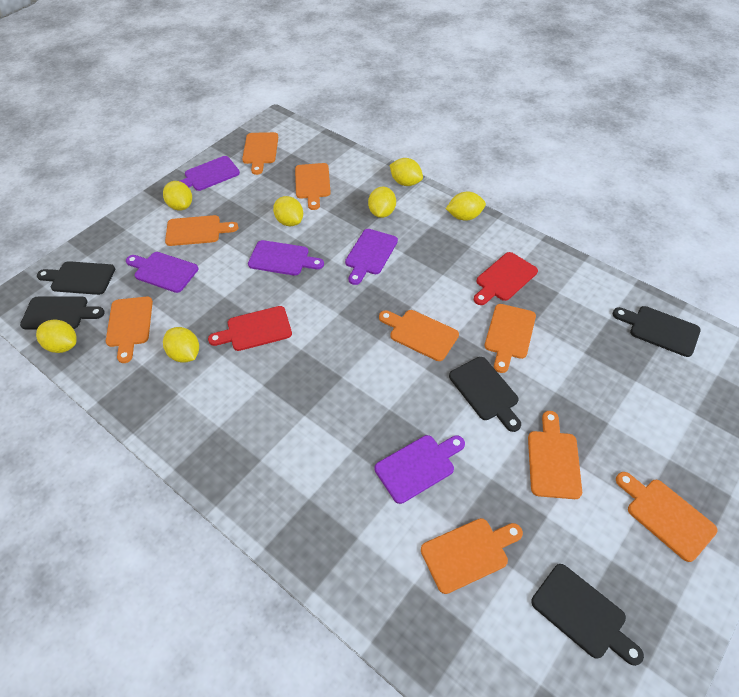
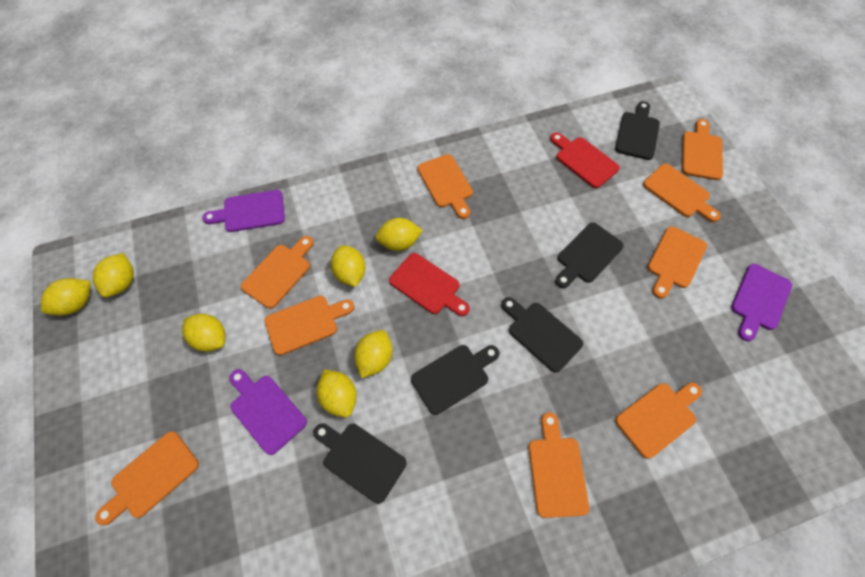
purple cutting board: [126,252,198,293] [180,156,240,191] [248,240,324,276] [345,229,398,285] [375,435,465,504] = 5 -> [203,190,285,232] [229,369,307,455] [731,264,792,341] = 3

